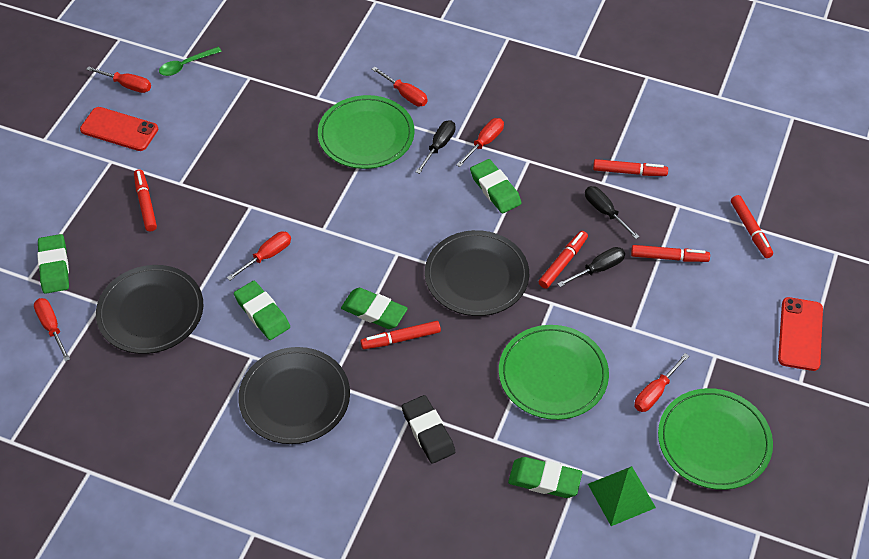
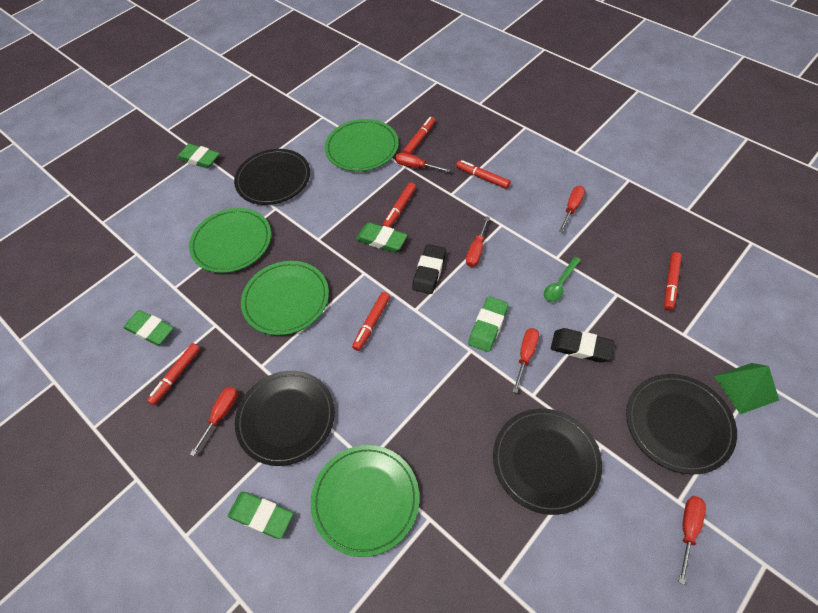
black eraser: [402,395,455,464] = 1 -> [412,244,446,294] [551,328,614,362] = 2
black plate: [96,265,203,354] [238,347,350,444] [425,230,529,316] = 3 -> [234,149,310,205] [235,371,335,466] [493,409,602,515] [626,374,737,474] = 4
black screwdriver: [416,120,455,174] [557,247,625,287] [585,186,639,239] = 3 -> none = 0
green plate: [318,95,415,169] [499,325,609,420] [658,388,773,490] = 3 -> [189,208,271,273] [241,261,329,335] [311,445,420,557] [325,119,399,171] = 4
red phone: [80,107,158,151] [778,297,823,371] = 2 -> none = 0

